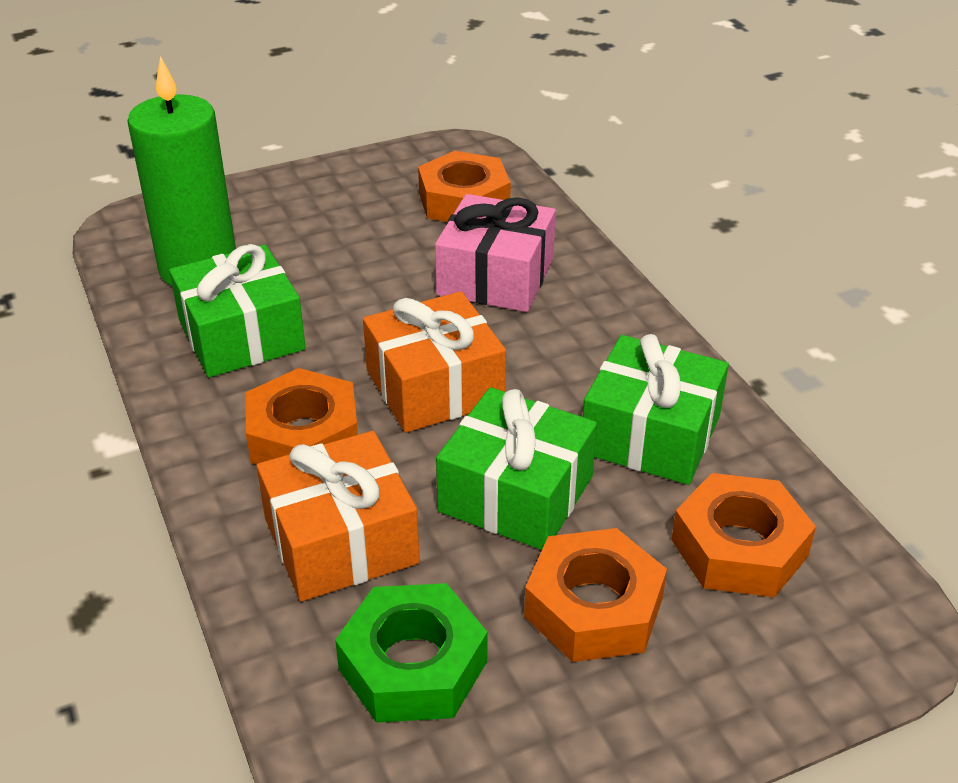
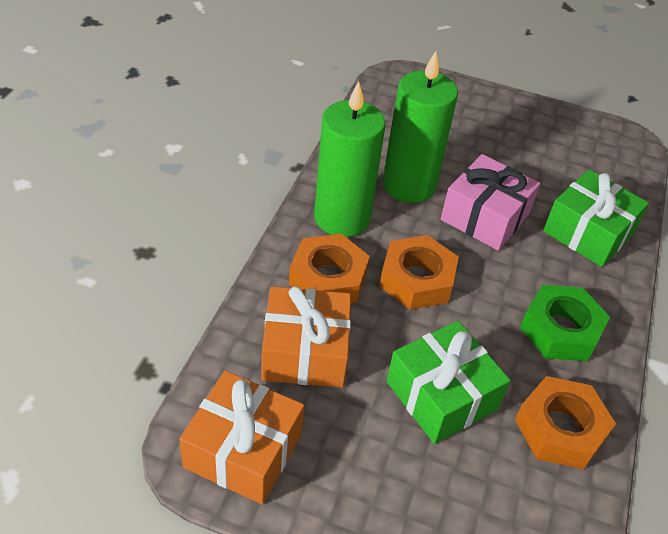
green candle: [127,56,236,286] = 1 -> [314,81,385,237] [383,51,458,203] = 2
green gift: [169,244,306,377] [436,387,597,550] [583,334,729,485] = 3 -> [387,321,511,444] [543,169,649,267] = 2
orange nut: [246,368,358,465] [418,151,511,222] [524,528,667,662] [671,473,816,597] = 4 -> [289,234,370,303] [379,235,459,310] [515,376,616,469] = 3

